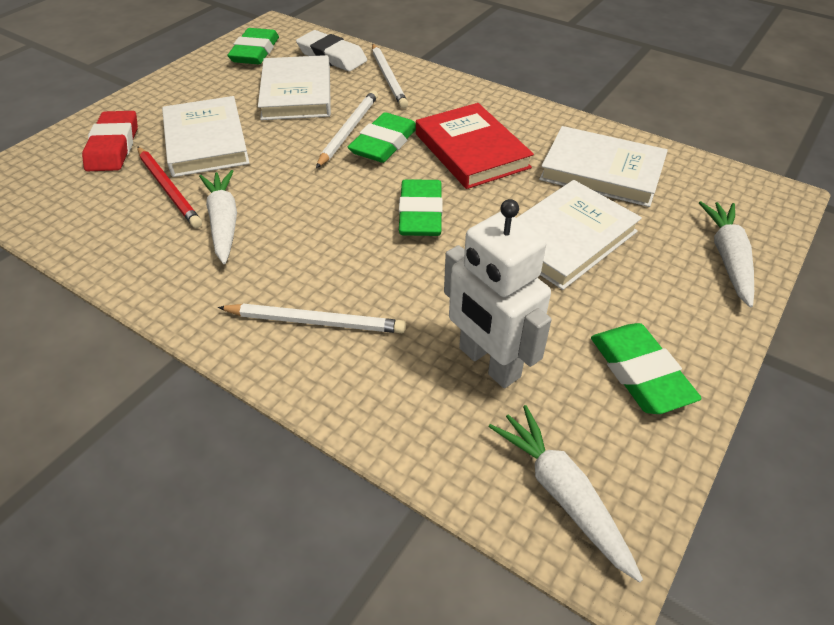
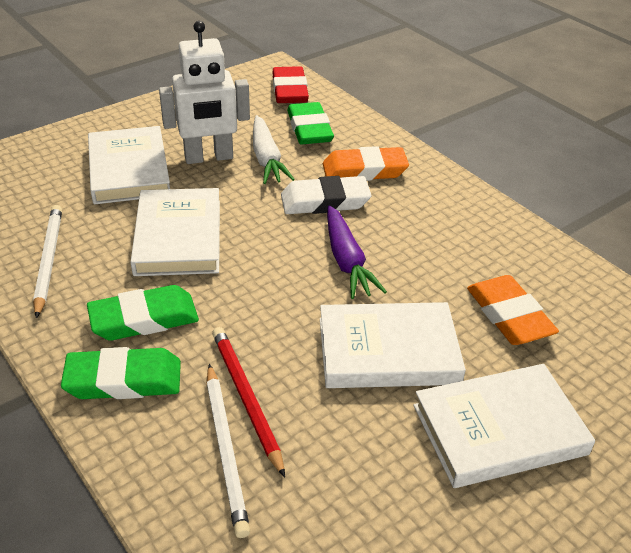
green eraser: [227,28,279,64] [348,112,416,163] [399,179,443,236] [591,323,702,414] = 4 -> [61,347,181,399] [87,285,199,341] [287,102,334,144] = 3
orange eraser: none = 0 -> [323,146,409,181] [467,275,559,345] = 2
purple carrot: none = 0 -> [327,205,387,299] = 1
red book: [416,103,534,189] = 1 -> none = 0
white carrot: [199,170,237,264] [489,405,643,583] [699,201,754,307] = 3 -> [253,115,295,184] = 1
white pencil: [218,304,406,333] [316,90,378,168] [372,44,408,108] = 3 -> [33,205,62,319] [207,364,250,538] = 2

